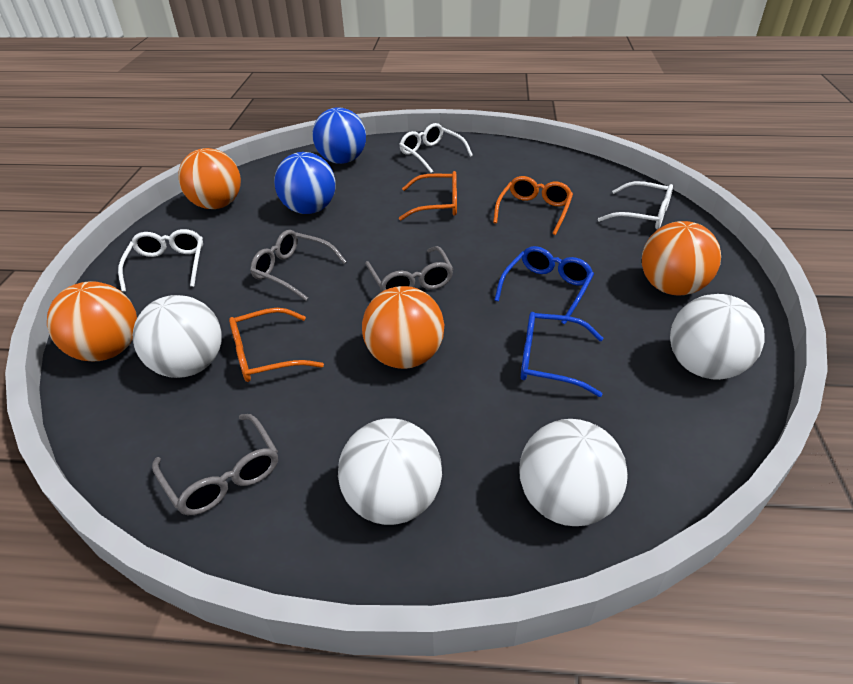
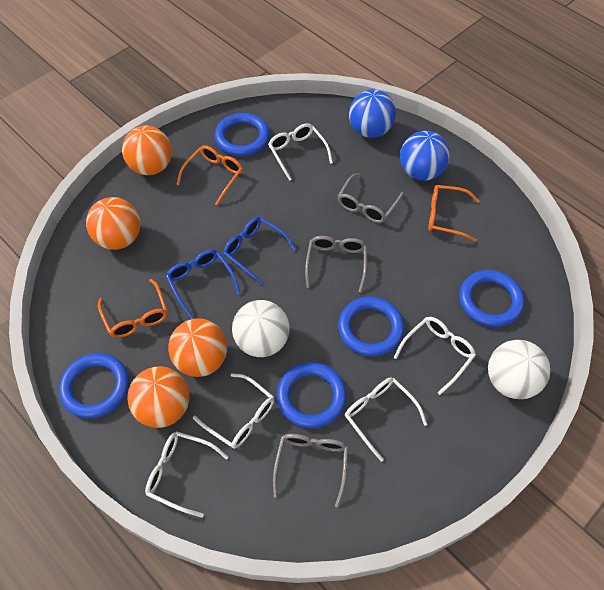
blue ring: none = 0 -> [59,353,129,418] [215,113,270,156] [277,362,346,428] [338,297,404,356] [459,270,524,327] = 5
white ball: [133,295,222,378] [338,418,442,525] [519,419,628,526] [670,294,765,380] = 4 -> [232,300,290,357] [488,340,550,399] = 2
white glasses: [118,229,203,292] [399,123,473,173] [598,181,673,229] = 3 -> [145,431,228,517] [193,373,274,449] [268,123,333,181] [345,377,427,462] [394,317,476,395] = 5

